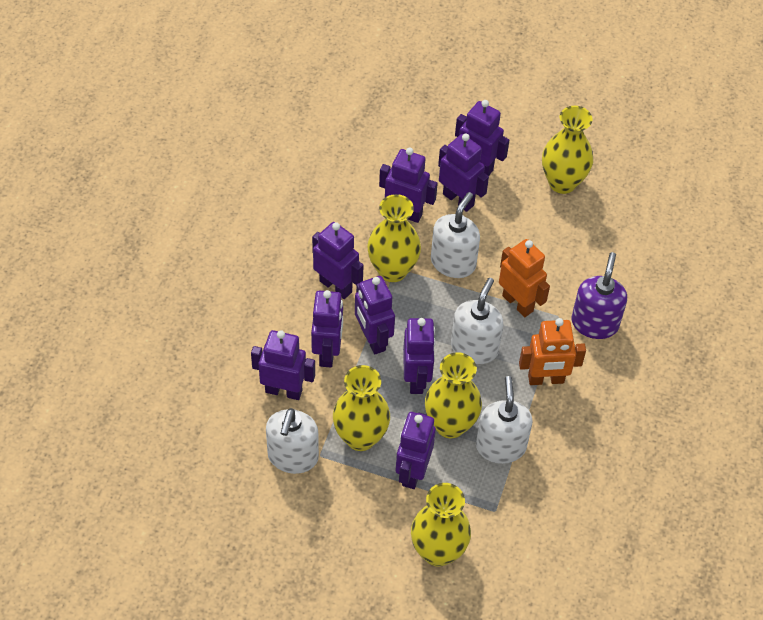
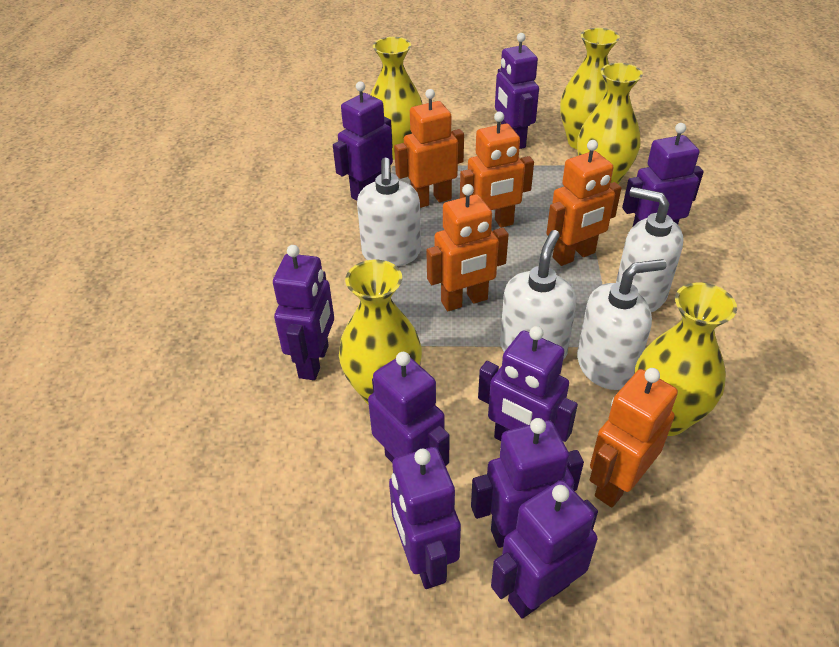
orange robot: [499,239,550,317] [519,318,586,385] = 2 -> [394,89,464,208] [426,184,509,311] [460,111,534,228] [546,140,621,266] [590,368,678,508] = 5
purple soap dispenser: [571,252,627,339] = 1 -> none = 0

